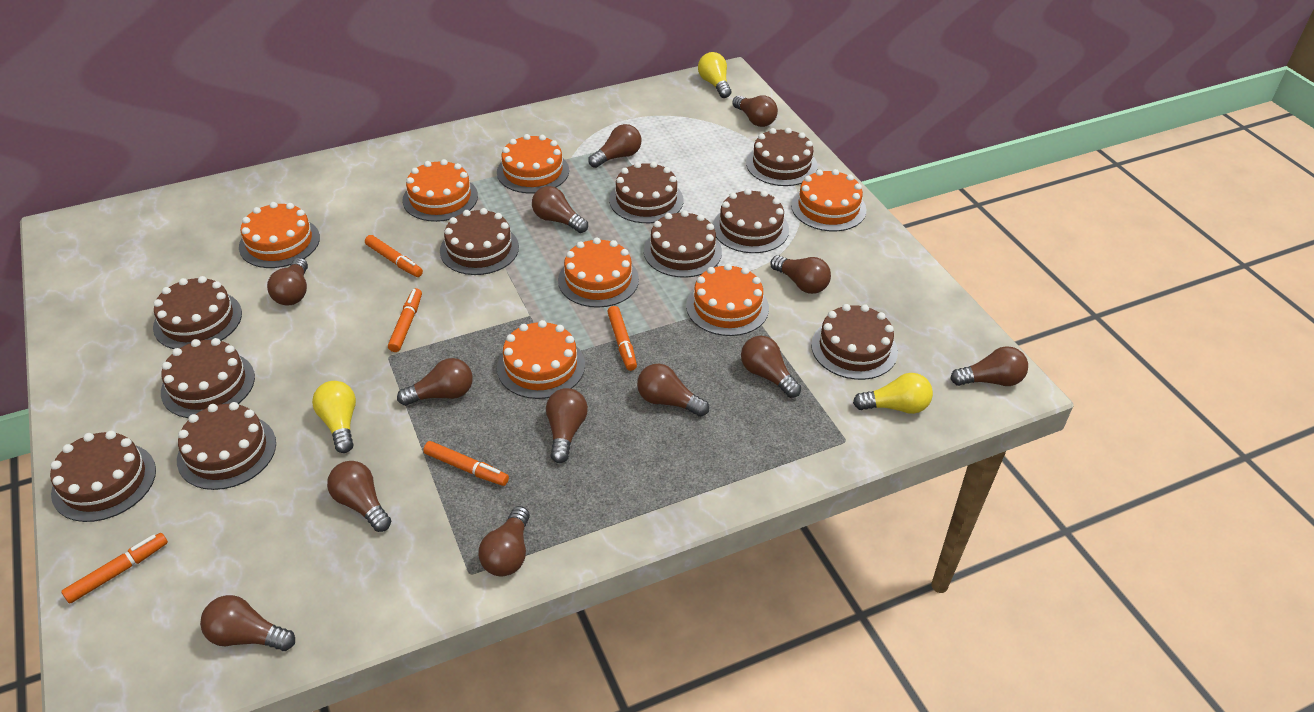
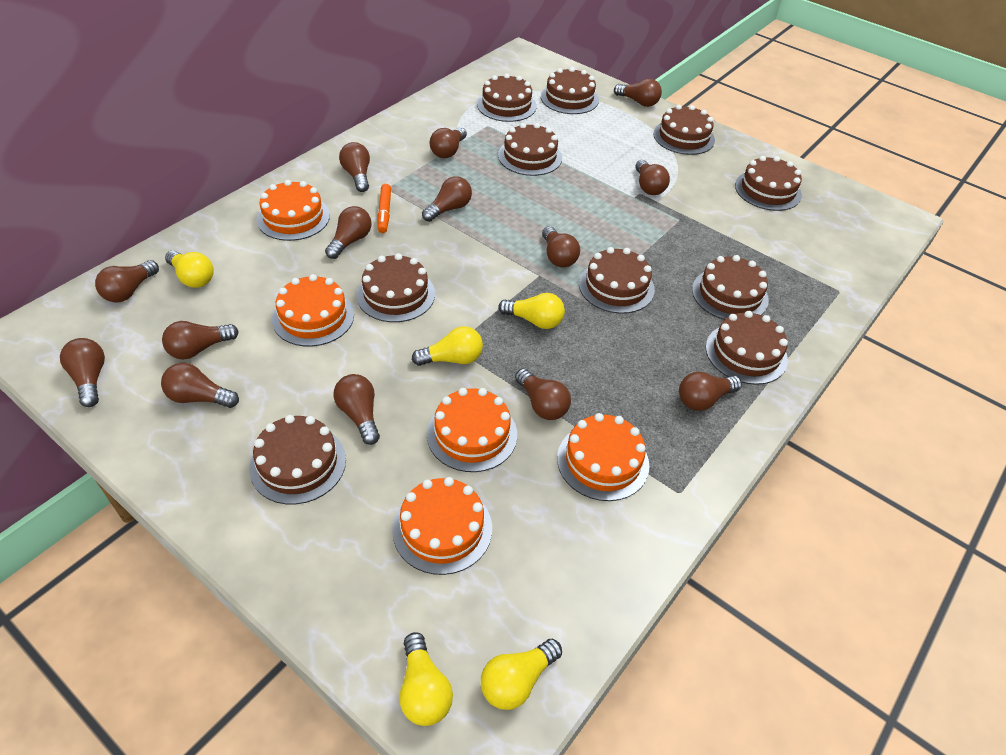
brown light bulb: [200,595,295,651] [267,258,308,306] [327,461,391,532] [397,358,473,406] [478,506,530,576] [532,186,588,233] [546,388,588,463] [588,124,641,168] [637,364,709,417] [732,95,778,127] [741,336,801,398] [771,255,831,294] [951,346,1028,386] = 13 -> [60,338,105,407] [95,260,159,303] [161,363,239,408] [162,321,239,359] [325,206,372,259] [334,374,380,445] [339,142,370,192] [422,176,472,222] [430,127,467,158] [515,368,571,420] [542,226,580,268] [614,79,662,107] [635,160,670,195] [679,372,742,411] = 14
orange cake: [239,202,320,268] [403,159,478,222] [497,134,569,193] [497,320,585,399] [558,237,639,308] [686,263,769,336] [791,169,866,231] = 7 -> [257,180,330,241] [272,274,354,347] [392,477,492,575] [427,388,517,472] [557,413,649,501] = 5
orange marker: [61,533,168,604] [365,235,423,277] [388,288,422,352] [423,441,509,486] [607,306,637,371] = 5 -> [377,184,391,233] = 1
yellow light bulb: [312,381,356,453] [698,52,731,98] [853,373,933,414] = 3 -> [165,250,214,288] [399,632,453,726] [412,326,483,366] [481,639,562,710] [498,293,565,329] = 5

